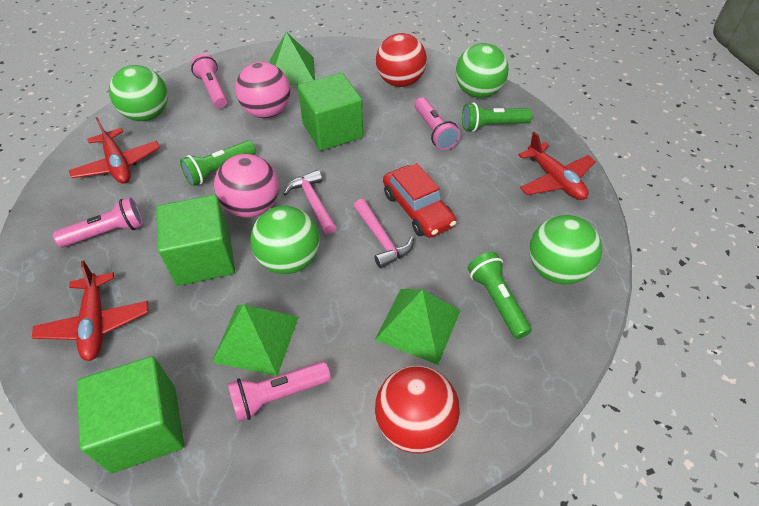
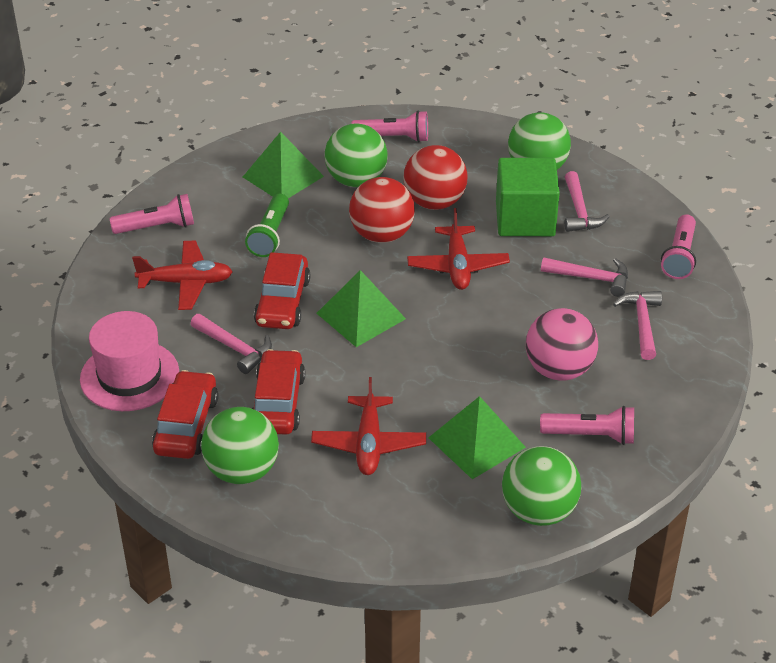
green cube: [77,356,184,473] [156,195,235,286] [298,73,363,151] = 3 -> [496,158,560,236] = 1
green flashlight: [180,140,256,186] [462,102,532,132] [468,252,532,339] = 3 -> [245,193,289,257] = 1
pink ball: [214,154,279,217] [235,62,290,118] = 2 -> [526,308,598,380] = 1
pink hammer: [283,170,337,234] [354,199,414,268] = 2 -> [191,314,272,374] [541,257,628,297] [565,171,610,232] [613,291,662,360] = 4
pink hat: none = 0 -> [80,311,179,411] = 1
red car: [383,163,456,238] = 1 -> [152,370,218,459] [252,349,305,434] [254,252,310,329] = 3

